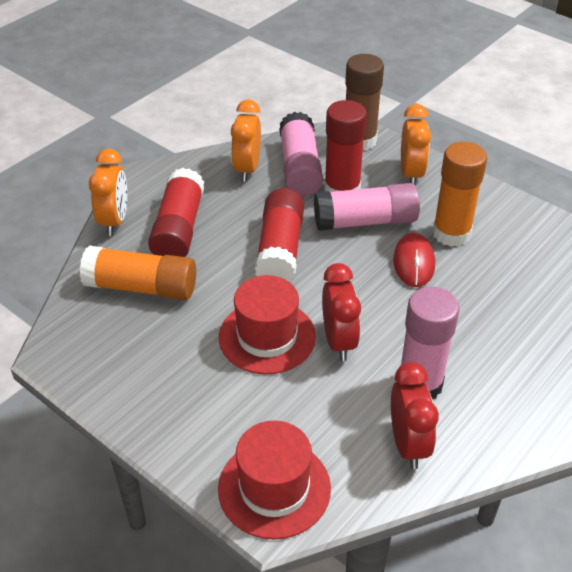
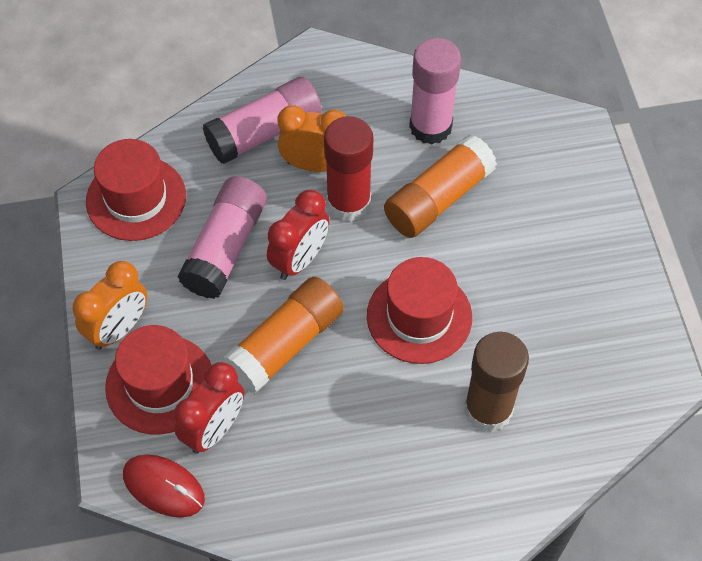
orange clock: [89,148,127,236] [231,99,261,182] [401,104,431,185] = 3 -> [73,261,147,350] [278,105,346,172] = 2
red glue stick: [148,168,204,257] [254,188,304,282] [324,100,367,192] = 3 -> [324,116,373,222] = 1
red hat: [218,421,331,540] [219,275,316,374] = 2 -> [86,139,186,241] [105,325,211,435] [367,257,472,364] = 3

